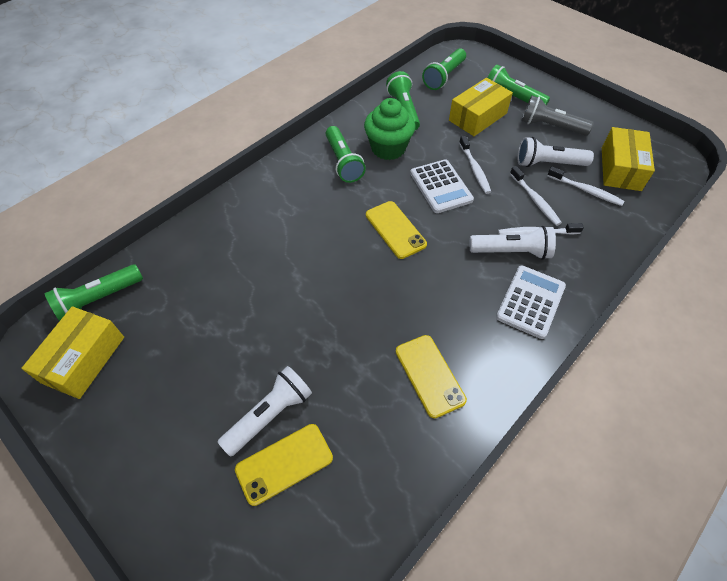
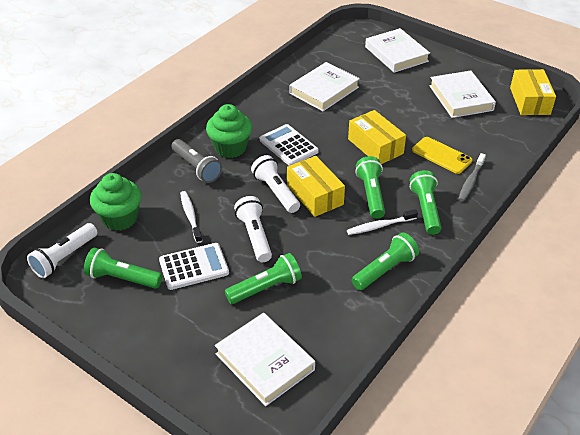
green cupcake: [364,98,415,160] = 1 -> [90,173,142,231] [206,104,252,158] = 2
grey toothbrush: none = 0 -> [458,153,486,202] = 1
white book: none = 0 -> [215,313,315,406] [290,62,360,111] [365,28,430,73] [429,71,496,118] = 4
white toothbrush: [459,136,491,194] [498,223,584,235] [510,166,562,226] [547,167,625,206] = 4 -> [180,191,202,243] [347,209,418,235] = 2
yellow phone: [235,424,333,506] [366,201,427,259] [396,335,467,418] = 3 -> [412,137,472,174] = 1

